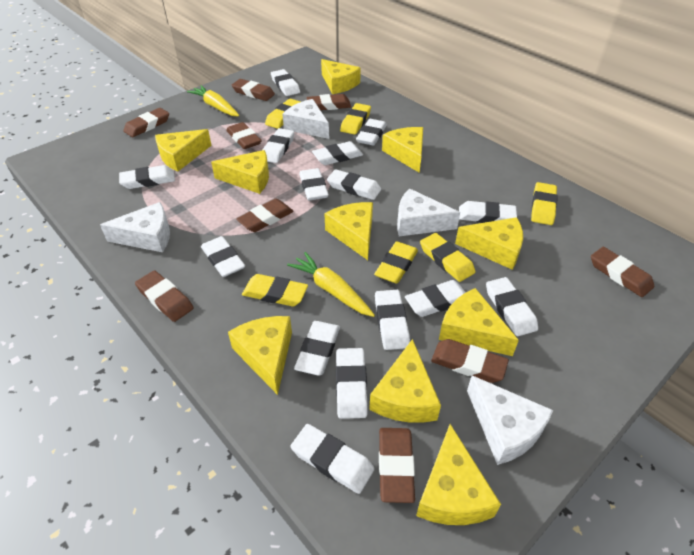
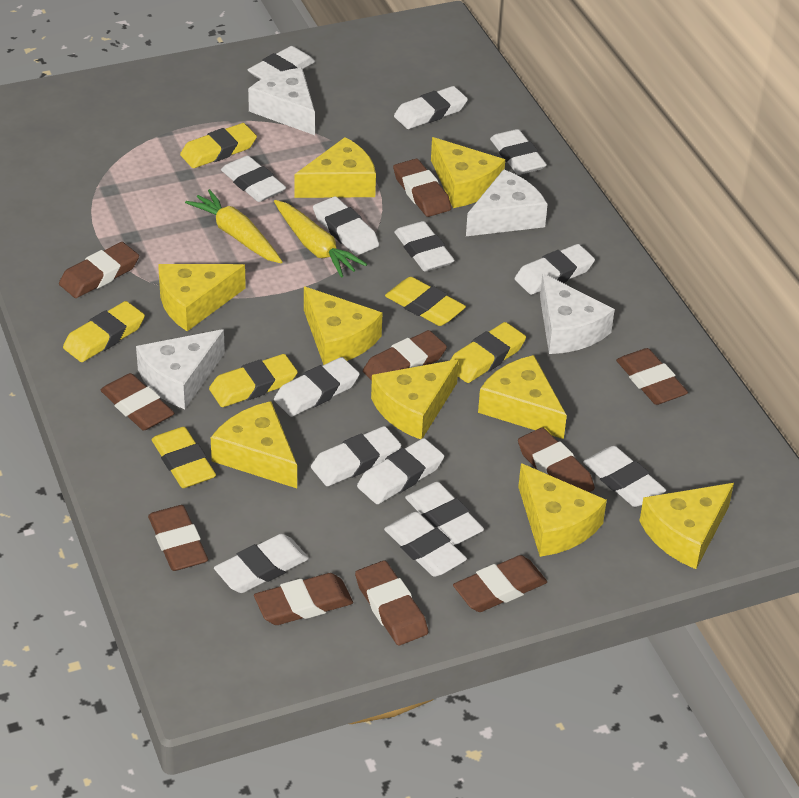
brown eraser: [123,108,169,137] [135,270,194,322] [226,122,262,149] [231,79,275,101] [236,198,294,232] [307,94,351,110] [379,428,415,503] [431,339,509,383] [591,247,654,297] = 9 -> [59,242,139,298] [100,373,174,431] [148,505,208,571] [254,573,353,625] [355,560,428,645] [363,330,447,380] [393,159,451,217] [453,555,547,612] [518,427,595,492] [616,348,688,405] = 10
white eraser: [119,165,175,189] [201,236,245,277] [262,128,294,163] [271,69,300,96] [290,424,374,494] [294,321,340,376] [299,168,329,200] [312,141,363,165] [327,169,381,200] [336,348,368,419] [356,119,387,146] [375,290,410,350] [405,280,466,317] [459,201,517,223] [486,277,538,336] = 15 -> [214,534,309,593] [221,155,286,202] [248,46,315,80] [274,357,360,417] [311,426,401,486] [313,196,379,256] [357,438,444,504] [384,512,467,577] [394,86,468,129] [394,221,455,271] [405,482,484,545] [490,129,547,175] [515,244,595,295] [583,446,666,507] = 14
yellow cheese: [155,129,212,172] [211,150,269,194] [228,316,292,395] [321,59,361,94] [324,202,373,260] [369,339,441,423] [382,127,423,173] [416,424,501,525] [439,288,519,356] [455,217,523,270] = 10 -> [158,264,246,331] [211,401,297,488] [294,137,376,198] [304,287,382,365] [371,359,459,440] [431,137,505,208] [478,355,567,439] [518,463,607,557] [640,483,734,569] = 9

